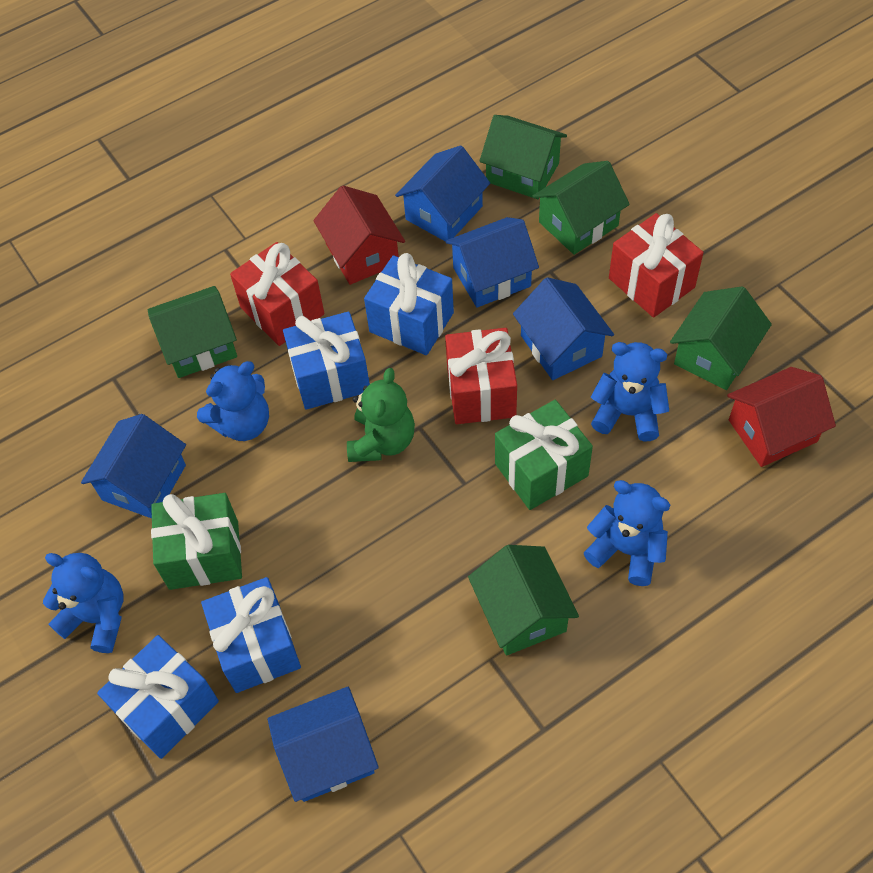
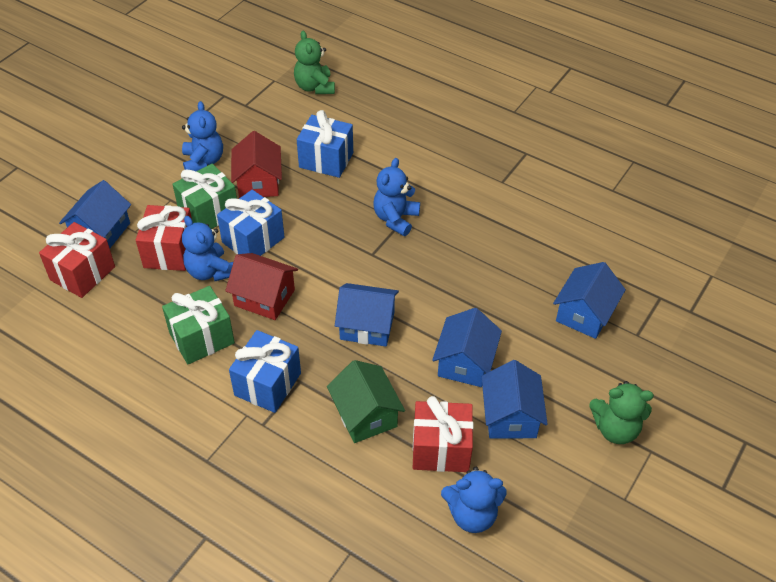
blue gift: [97,635,219,759] [201,577,301,693] [283,312,370,410] [364,253,454,355] = 4 -> [217,190,284,256] [229,330,301,413] [297,110,353,178] = 3
green house: [148,286,237,378] [468,545,579,656] [479,115,567,199] [532,161,630,255] [670,286,772,390] = 5 -> [327,360,405,443] = 1
green teddy bear: [347,368,415,462] = 1 -> [294,31,335,94] [589,381,654,444] = 2

